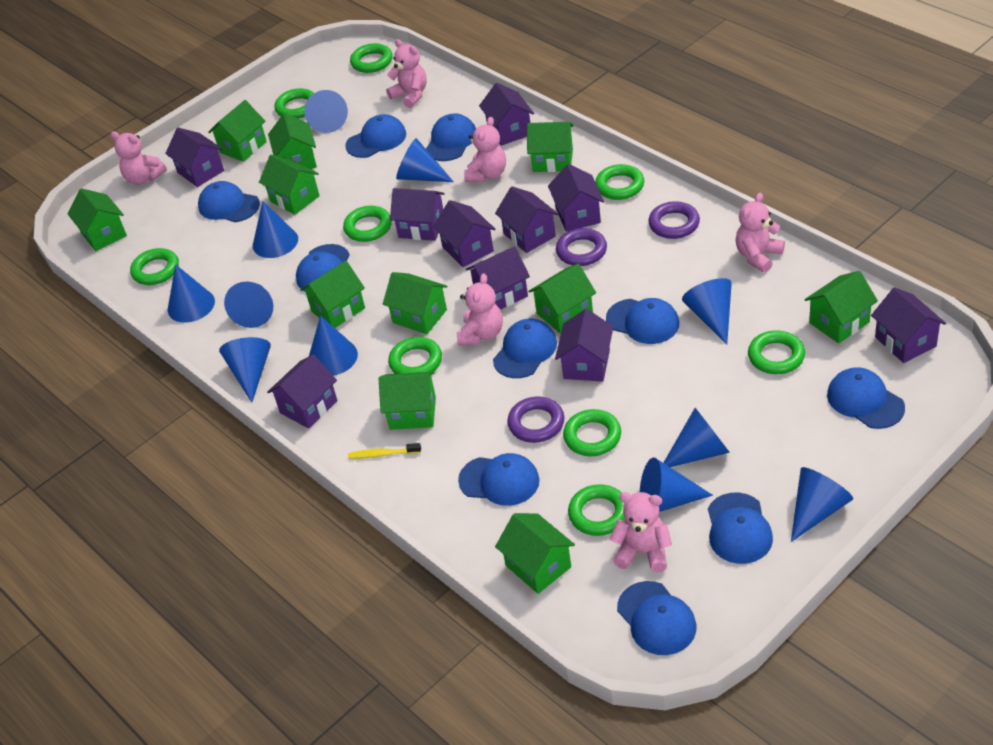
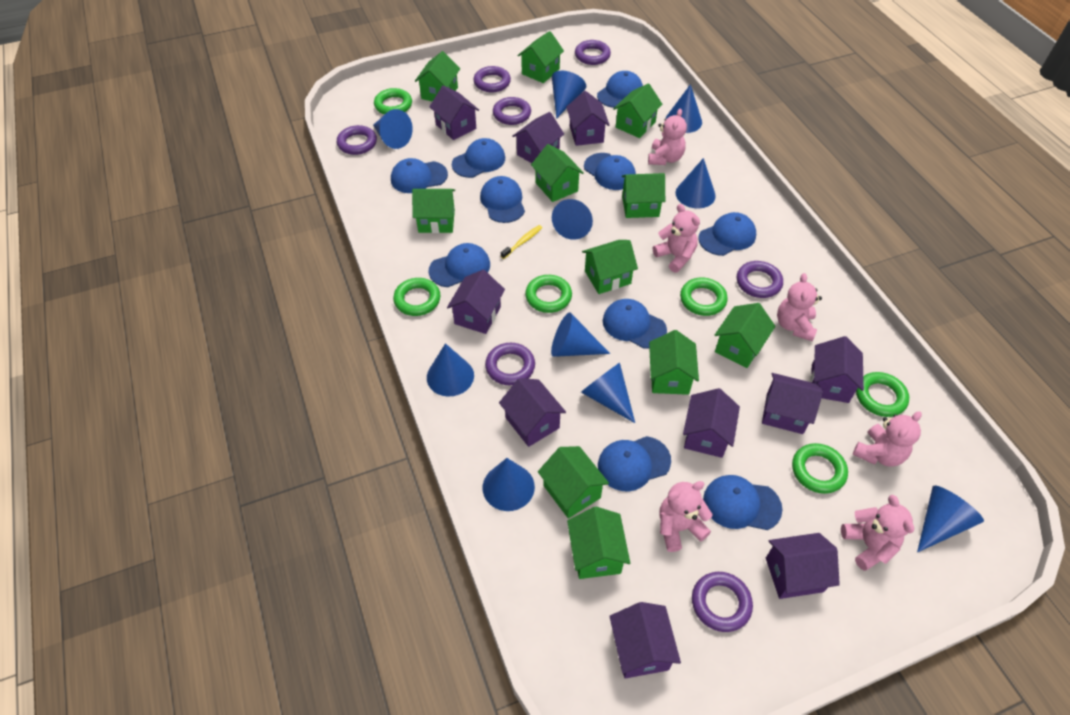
blue cone: [168,264,215,323] [219,337,271,403] [224,282,273,328] [253,201,298,258] [304,90,348,133] [309,316,358,376] [396,138,454,182] [640,458,713,512] [663,408,730,467] [682,278,732,345] [791,467,853,542] = 11 -> [373,109,413,149] [427,343,474,397] [483,458,535,511] [551,312,610,357] [552,71,586,119] [552,199,593,240] [581,363,635,423] [665,84,702,133] [675,158,716,208] [917,486,984,552] = 10
green ring: [130,248,179,285] [275,88,314,119] [343,206,392,242] [350,43,393,73] [388,337,442,374] [563,409,621,456] [568,484,625,536] [595,164,644,200] [748,330,805,374] = 9 -> [374,88,412,115] [393,278,440,316] [525,275,572,313] [680,277,728,316] [792,443,848,494] [856,372,909,417] = 6
purple ring: [507,397,564,443] [556,228,607,266] [648,201,700,239] = 3 -> [337,125,377,155] [473,66,511,93] [485,343,535,385] [493,97,531,125] [575,40,611,65] [692,572,753,632] [737,261,783,298] = 7

